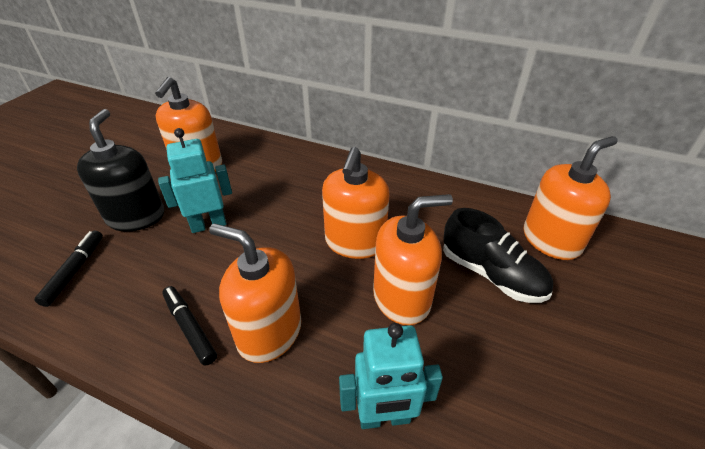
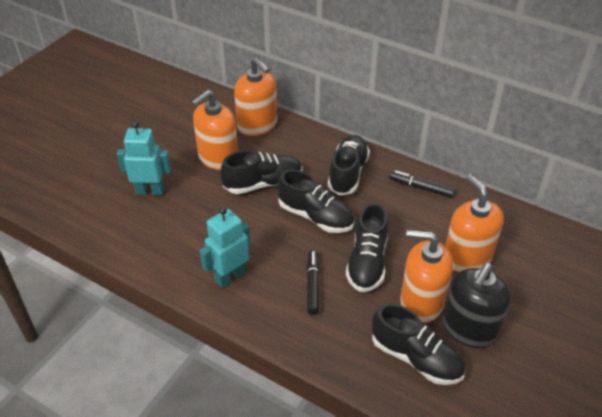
black shoe: [443,208,553,303] = 1 -> [221,150,302,194] [277,170,354,233] [328,135,370,195] [346,203,389,292] [372,303,466,385] = 5
orange soap dispenser: [155,77,222,172] [209,223,301,363] [322,147,390,259] [373,194,453,325] [524,136,618,260] = 5 -> [192,90,238,170] [234,57,277,136] [400,230,453,323] [445,174,504,272] = 4

